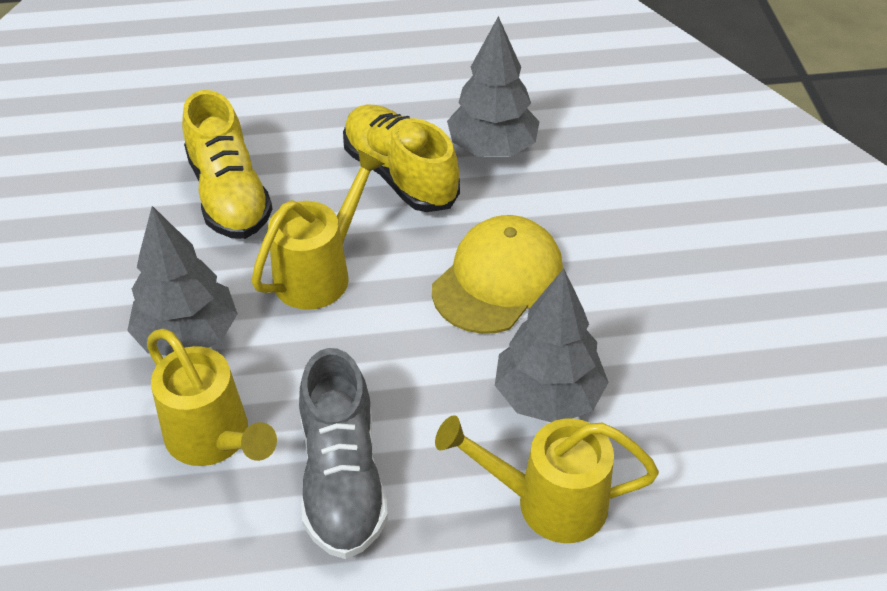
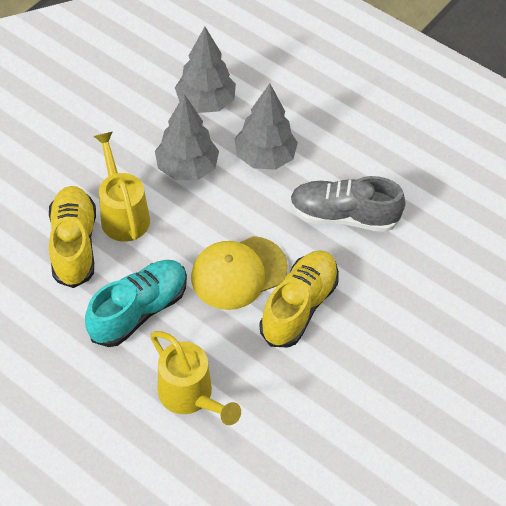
turquoise shoe: none = 0 -> [85,260,187,347] = 1
yellow watering can: [147,329,277,466] [251,150,384,310] [435,415,659,543] = 3 -> [94,131,150,242] [150,331,241,425] = 2

